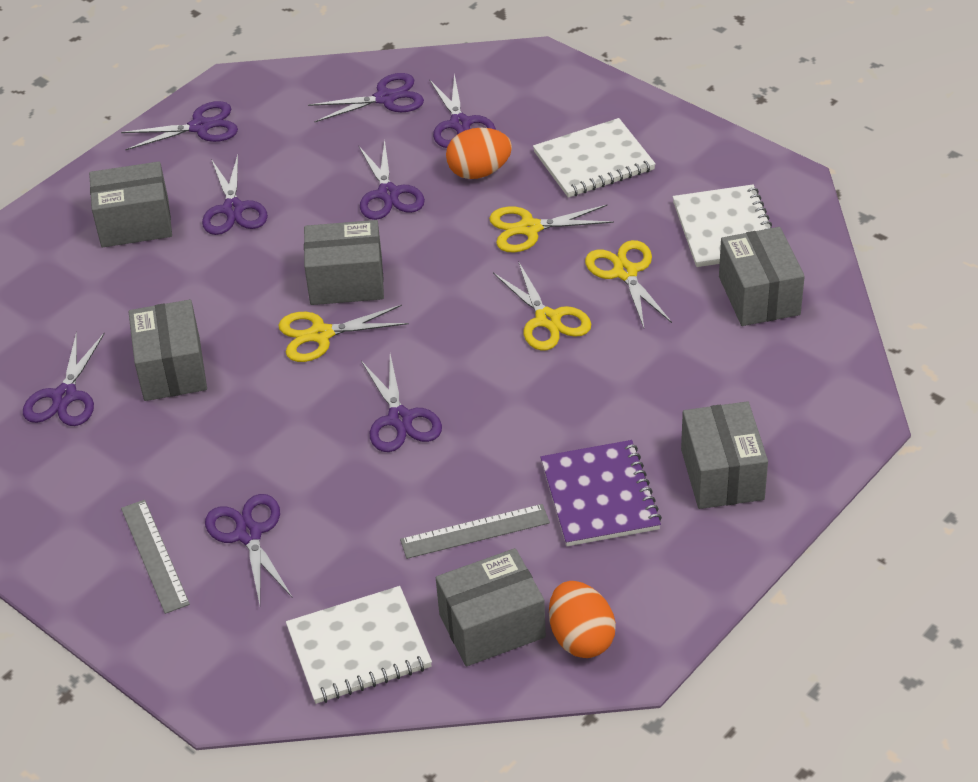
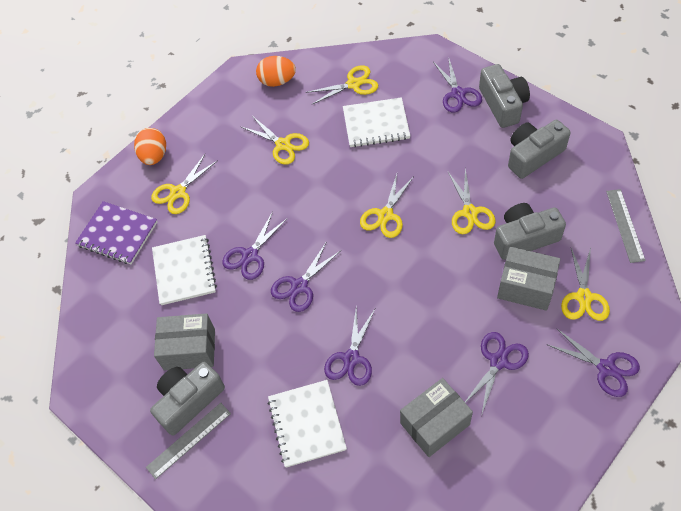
grey box: [89,161,172,247] [129,300,207,401] [304,220,384,305] [436,548,546,666] [681,401,768,509] [719,227,805,326] = 6 -> [154,313,215,371] [400,378,473,457] [497,247,560,311] = 3
grey camera: none = 0 -> [150,362,225,436] [479,64,530,128] [494,203,566,260] [508,120,571,179] = 4
purple scissors: [23,331,105,426] [121,101,238,150] [202,155,268,235] [205,494,292,605] [308,73,424,122] [358,140,425,220] [361,354,442,452] [429,73,496,148] = 8 -> [222,212,288,280] [271,243,340,312] [324,306,375,386] [433,57,482,113] [465,332,529,416] [546,328,640,397] = 6
yellow scissors: [278,305,409,362] [489,205,614,252] [493,261,591,351] [585,240,672,328] = 4 -> [151,154,218,214] [242,116,309,165] [306,65,378,105] [360,174,414,238] [448,169,495,234] [561,247,610,321] = 6

